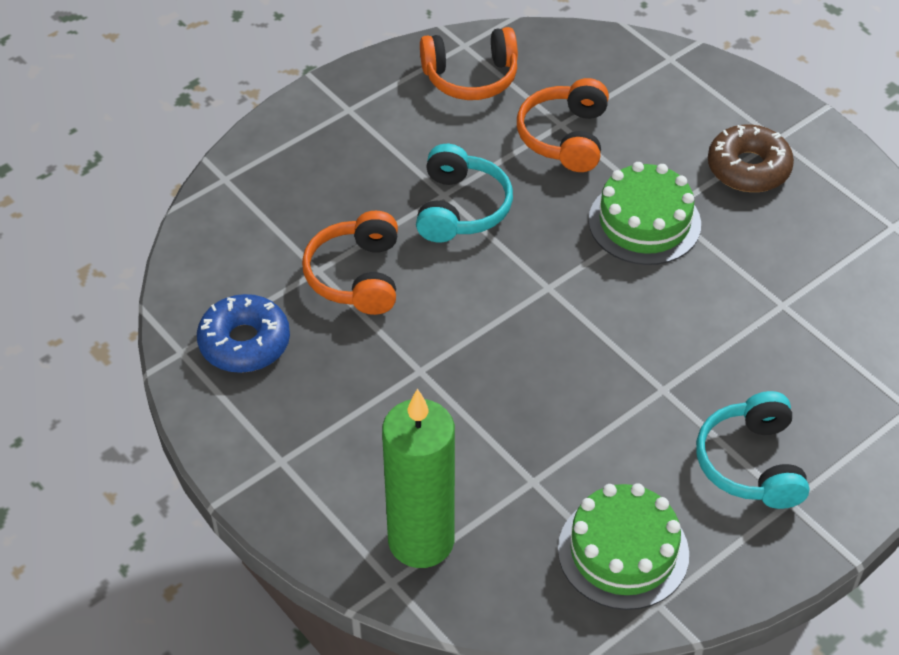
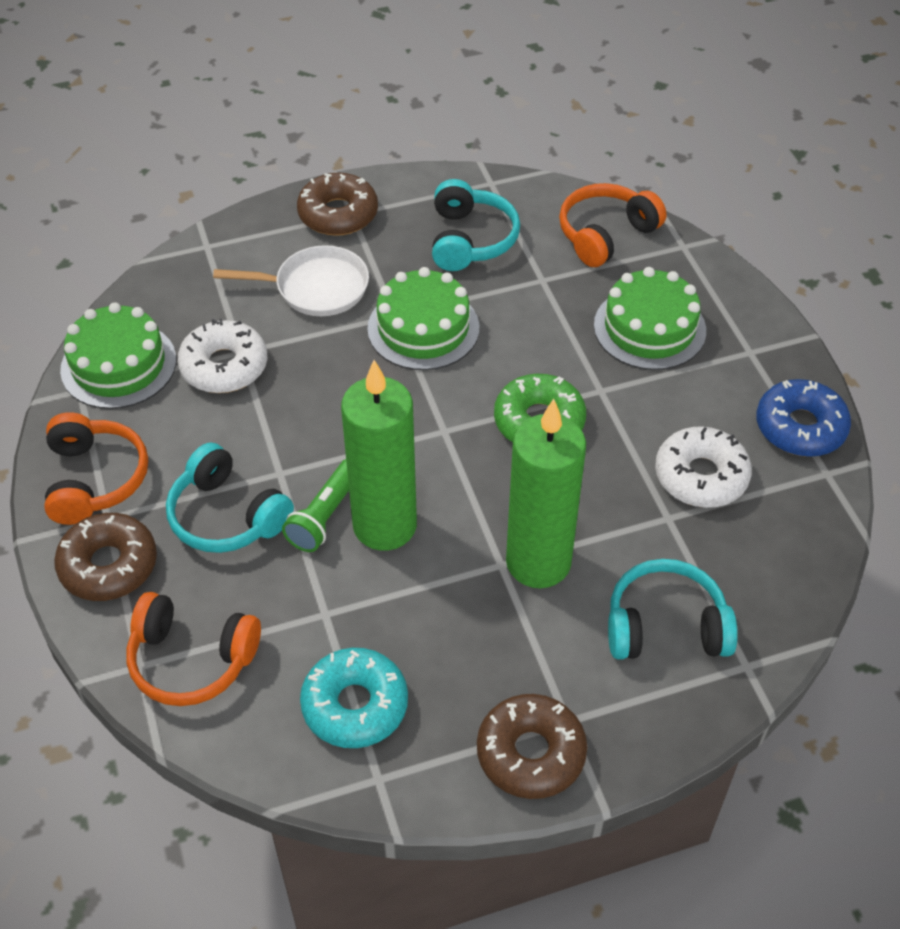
brown donut: [708,125,794,192] = 1 -> [54,513,157,601] [297,173,378,236] [477,694,587,799] = 3
green cake: [558,483,689,610] [588,162,701,265] = 2 -> [60,302,176,409] [367,267,479,370] [594,267,706,370] = 3
green candle: [382,388,455,568] = 1 -> [341,360,417,551] [506,399,586,588] = 2
green donut: none = 0 -> [494,374,586,442] = 1
green flashlight: none = 0 -> [282,459,349,552] = 1
turquoise donut: none = 0 -> [300,648,408,748] = 1
turquoise headphones: [416,144,513,242] [696,391,809,509] = 2 -> [166,443,294,553] [432,179,520,271] [608,559,738,660] = 3
white donut: none = 0 -> [177,319,267,393] [655,426,752,508] = 2
white pan: none = 0 -> [213,245,369,316] = 1

